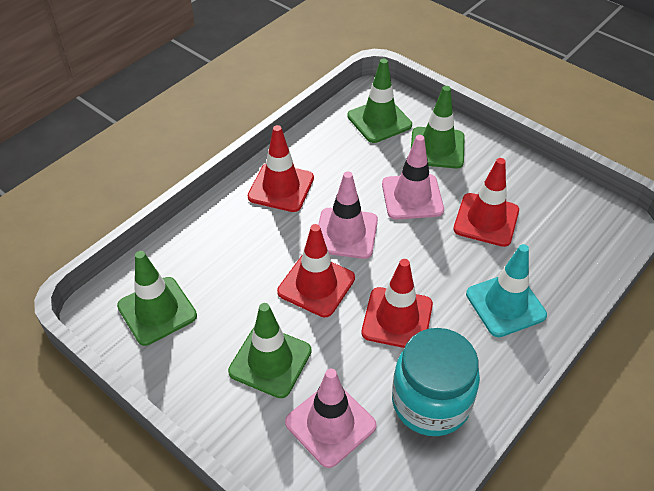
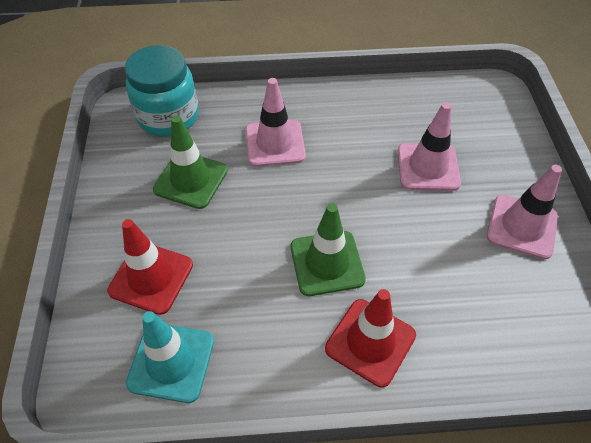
green traffic cone: [117,251,197,346] [228,303,312,398] [347,59,412,143] [411,86,464,168] = 4 -> [153,116,228,209] [291,203,366,296] = 2
red traffic cone: [248,125,314,212] [277,224,355,317] [362,259,433,348] [453,158,519,247] = 4 -> [107,219,193,315] [325,289,416,387] = 2

